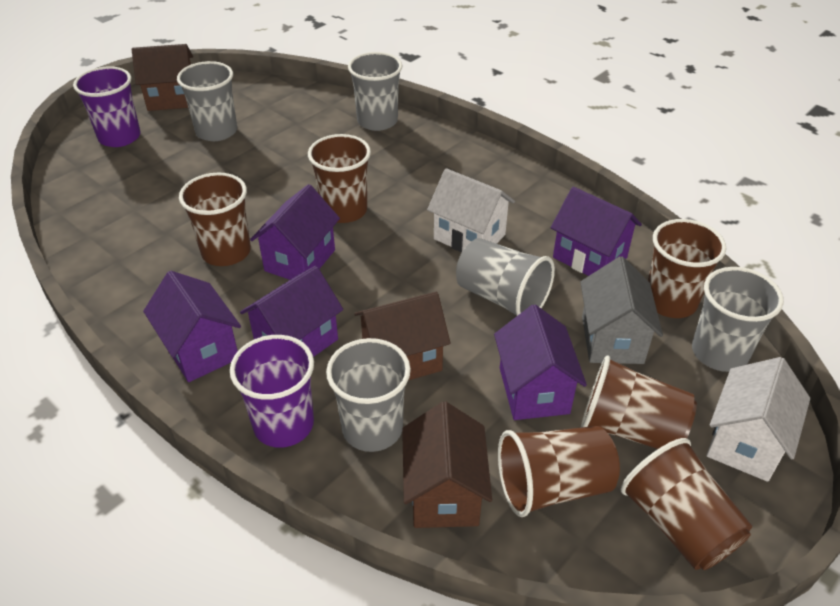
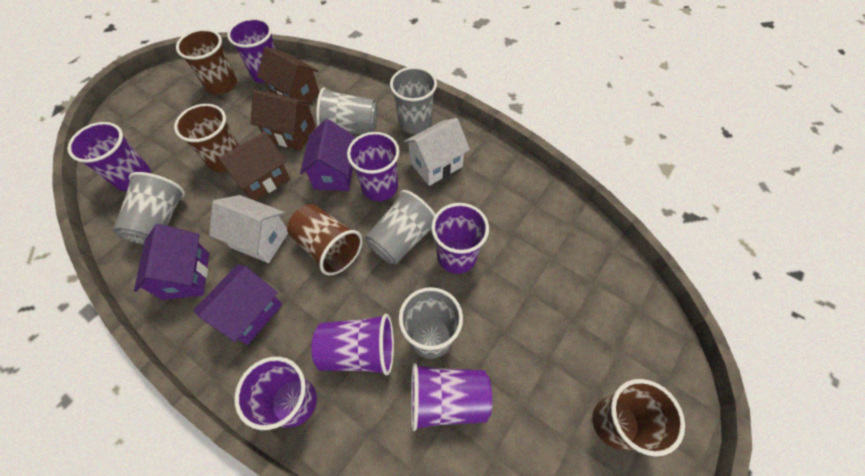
brown cup: [179,173,251,266] [308,134,371,223] [498,426,620,517] [581,356,697,449] [621,438,752,570] [648,219,726,318] = 6 -> [174,104,239,172] [176,29,237,95] [287,204,363,275] [592,379,685,457] = 4
grey house: [580,256,663,364] = 1 -> none = 0
purple cup: [73,66,141,147] [230,335,314,448] = 2 -> [67,122,151,191] [227,18,276,83] [234,357,317,430] [311,314,394,375] [347,132,399,201] [411,363,492,431] [431,203,489,274] = 7
purple house: [143,271,241,382] [240,266,343,357] [250,184,340,280] [494,304,587,420] [551,187,642,276] = 5 -> [134,224,209,300] [194,264,282,345] [300,119,355,191] = 3

